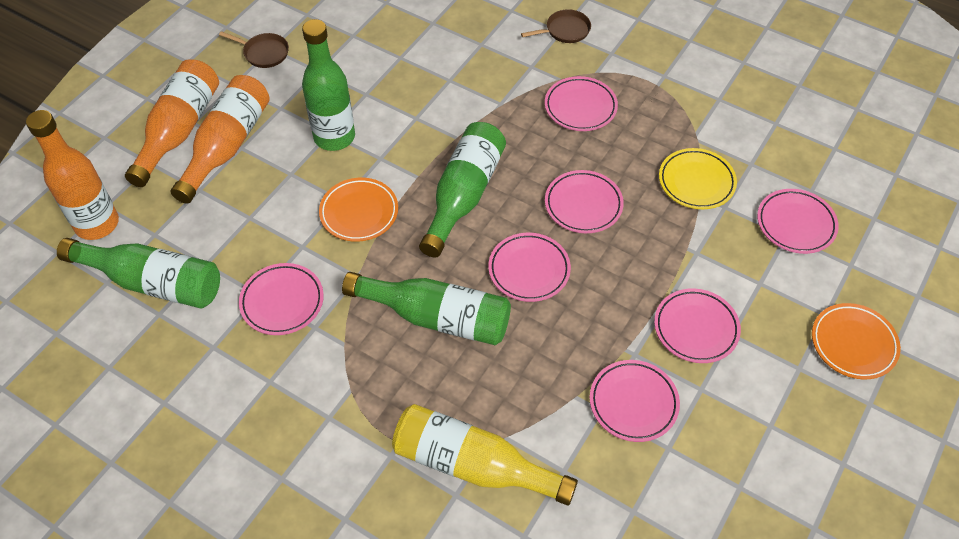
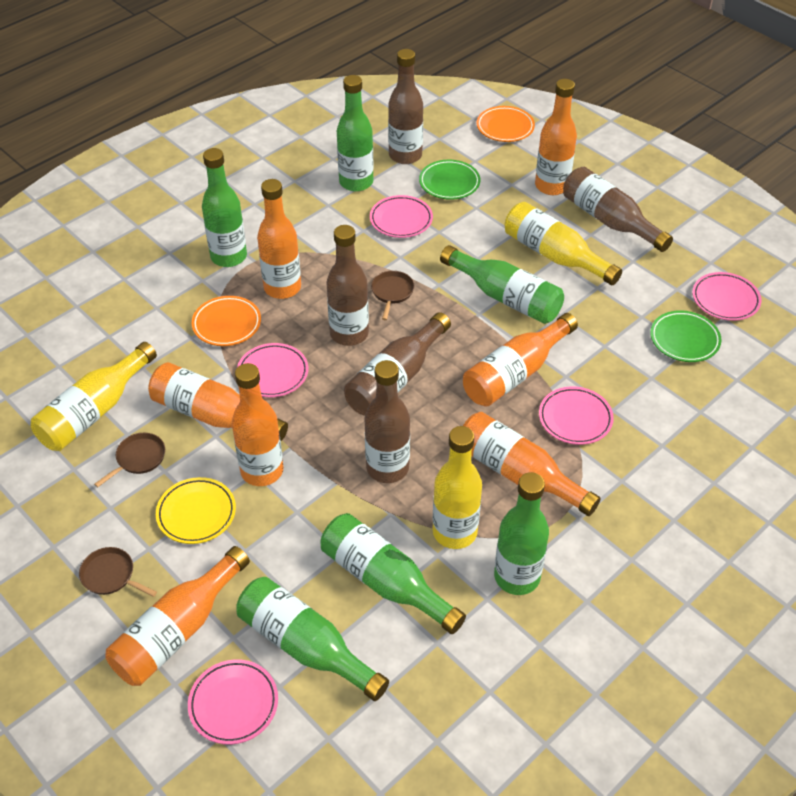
brown bottle: none = 0 -> [326,225,369,346] [344,312,451,416] [364,360,410,483] [388,49,423,164] [563,167,673,252] = 5
brown pan: [219,31,289,68] [521,9,591,43] = 2 -> [79,547,157,597] [94,433,165,487] [371,271,414,320] = 3
green bottle: [57,238,220,309] [302,19,355,151] [342,272,511,345] [419,122,506,257] = 4 -> [202,148,247,267] [236,577,389,701] [321,513,466,634] [337,75,374,192] [440,245,564,324] [494,472,549,595] = 6
green plate: none = 0 -> [419,160,480,200] [650,310,722,362] = 2
orange bottle: [26,110,119,240] [125,59,219,187] [171,75,270,204] = 3 -> [106,546,250,686] [148,362,288,441] [232,363,284,486] [257,179,301,299] [463,313,578,406] [463,412,601,516] [535,79,577,195] = 7
pink plate: [239,263,324,335] [488,233,571,302] [545,76,618,131] [545,170,624,233] [590,360,680,442] [654,288,741,363] [757,189,839,254] = 7 -> [188,659,278,745] [237,343,309,397] [370,195,433,238] [539,386,614,445] [692,272,761,321] = 5
yellow bottle: [392,404,578,506] = 1 -> [31,342,157,451] [433,426,482,549] [505,202,622,285] = 3

